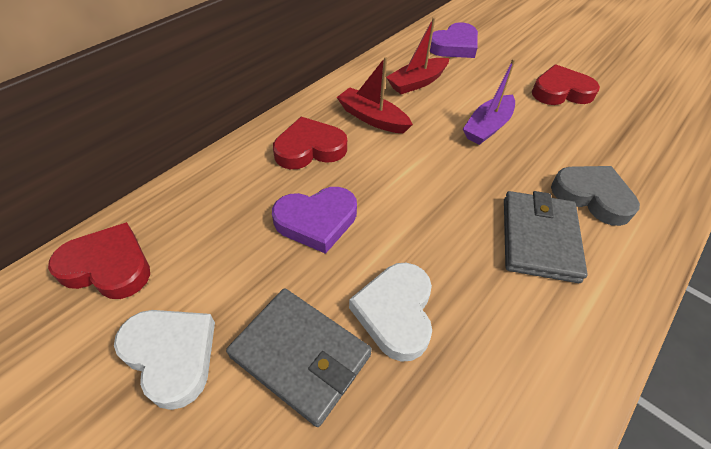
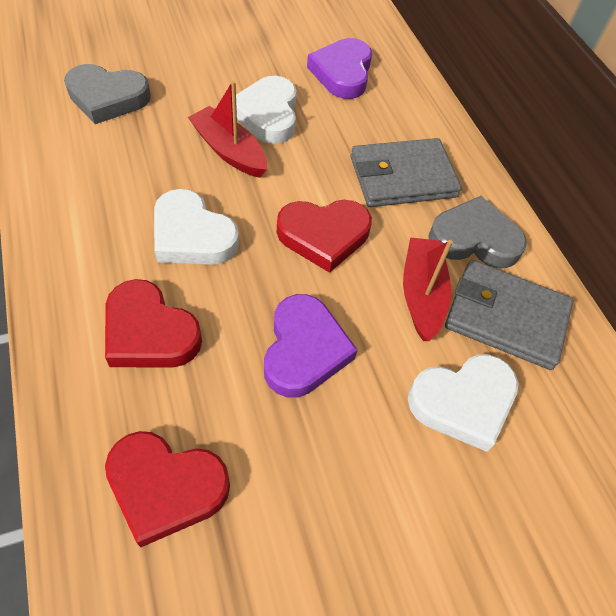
grey heart: [551,166,640,226] = 1 -> [64,64,151,124] [428,196,527,268] = 2
purple boat: [463,59,516,145] = 1 -> none = 0
white heart: [114,310,215,410] [349,263,432,362] = 2 -> [154,189,239,265] [236,76,297,144] [408,354,518,452] = 3

